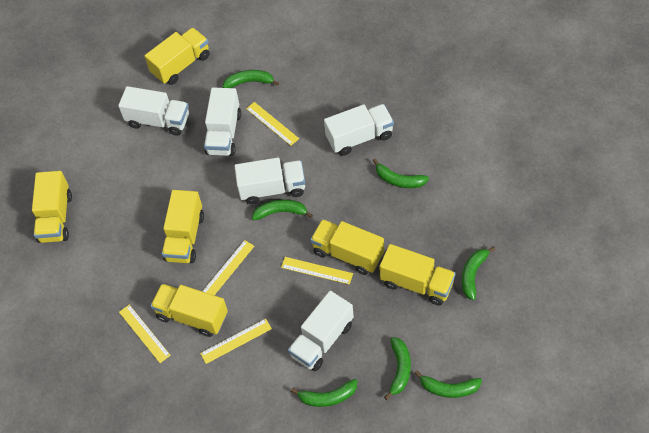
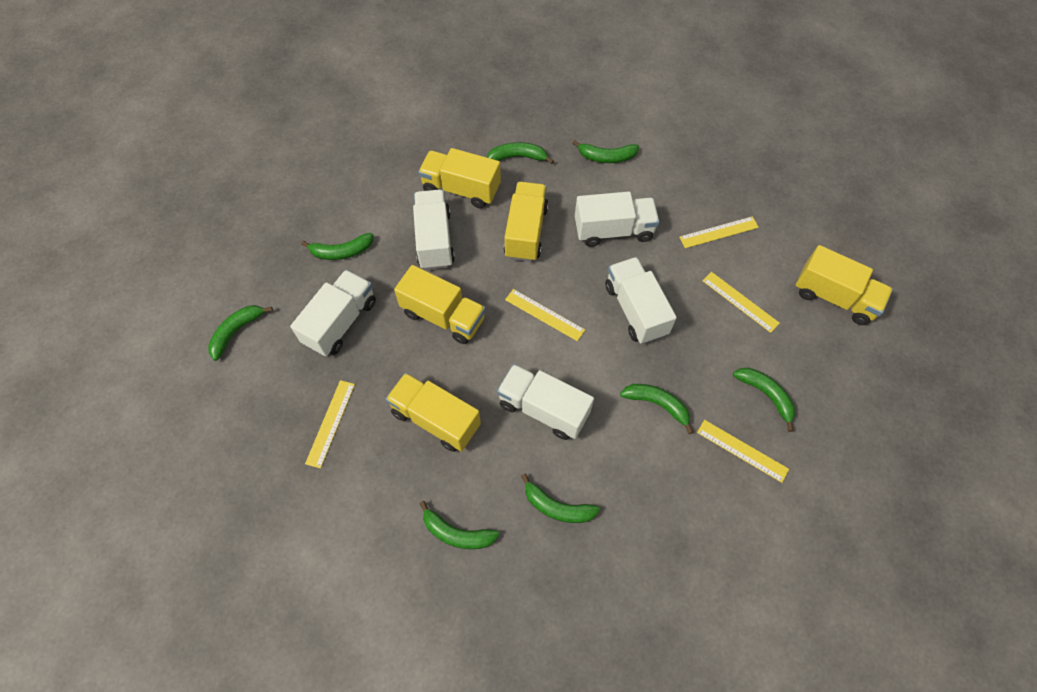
green banana: [223,70,279,88] [252,199,313,220] [291,379,357,407] [373,159,429,188] [384,337,411,400] [414,370,482,398] [462,246,496,300] = 7 -> [208,305,273,361] [301,233,374,260] [419,501,499,549] [487,142,554,164] [521,474,600,523] [572,140,639,163] [620,384,693,434] [733,368,795,432] = 8
yellow truck: [32,171,72,243] [145,28,210,85] [151,284,228,337] [162,190,204,263] [310,219,384,275] [379,244,456,305] = 6 -> [386,373,481,452] [394,265,486,344] [418,148,501,209] [504,182,549,262] [796,245,893,325] = 5

